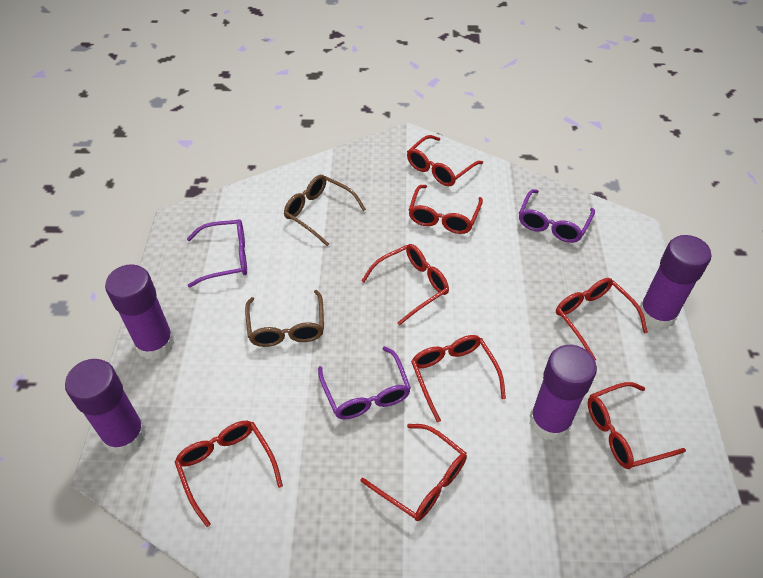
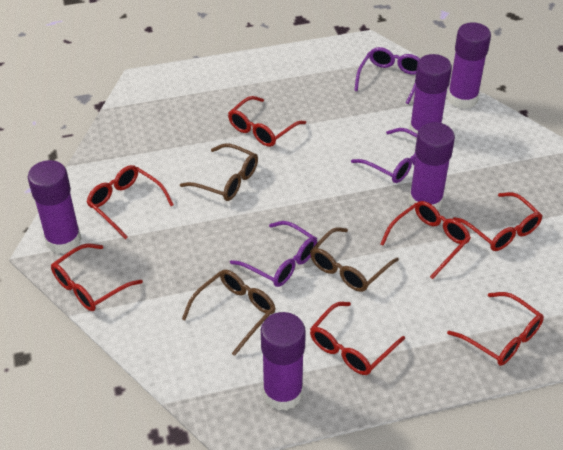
brown glasses: [245,290,324,347] [284,175,366,246] = 2 -> [180,143,258,201] [182,270,276,356] [310,227,399,292] = 3
purple glue stick: [65,359,146,455] [105,264,175,360] [530,345,597,441] [638,235,711,330] = 4 -> [28,160,81,254] [261,312,306,411] [409,54,452,140] [409,122,455,210] [447,22,491,109] = 5
red glasses: [175,421,283,527] [360,424,467,521] [361,244,449,325] [407,135,483,186] [408,185,483,234] [411,335,506,422] [556,278,648,361] [588,382,686,469] = 8 -> [51,243,143,311] [86,165,174,239] [228,96,306,147] [310,302,405,375] [380,201,471,279] [447,292,544,366] [453,192,543,251] = 7

